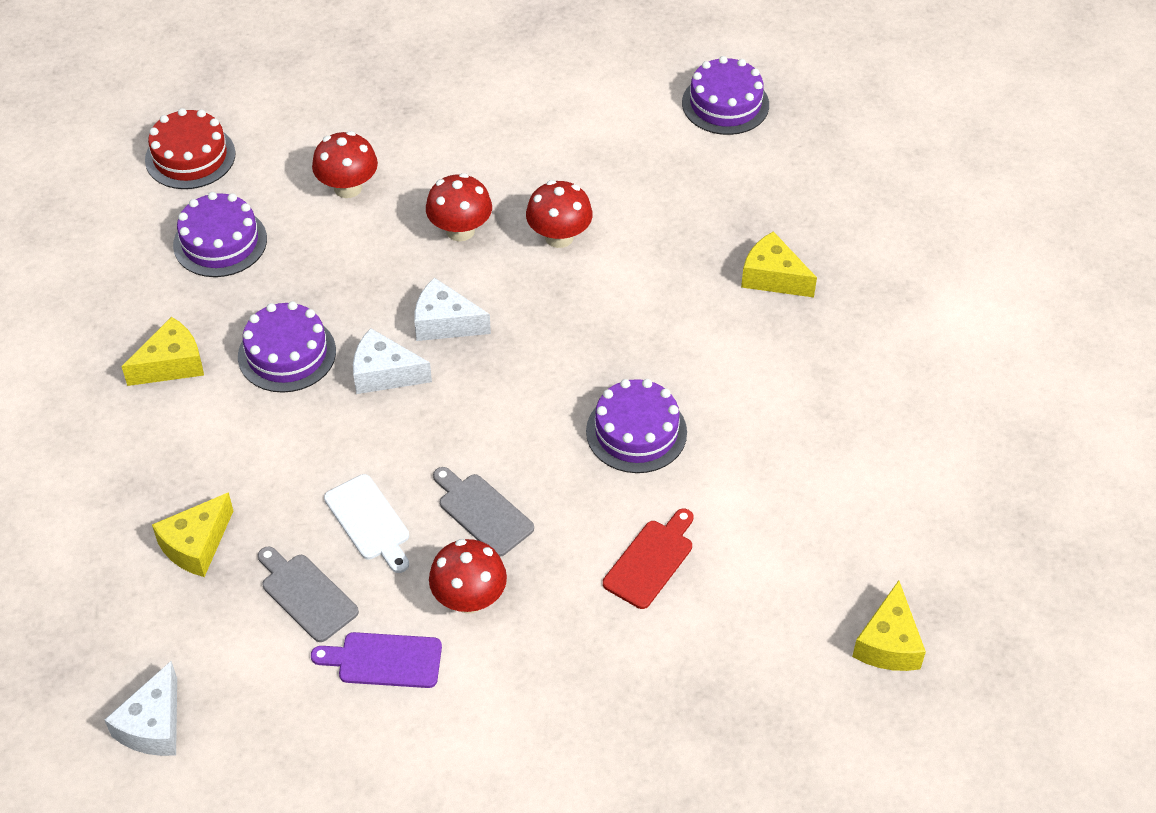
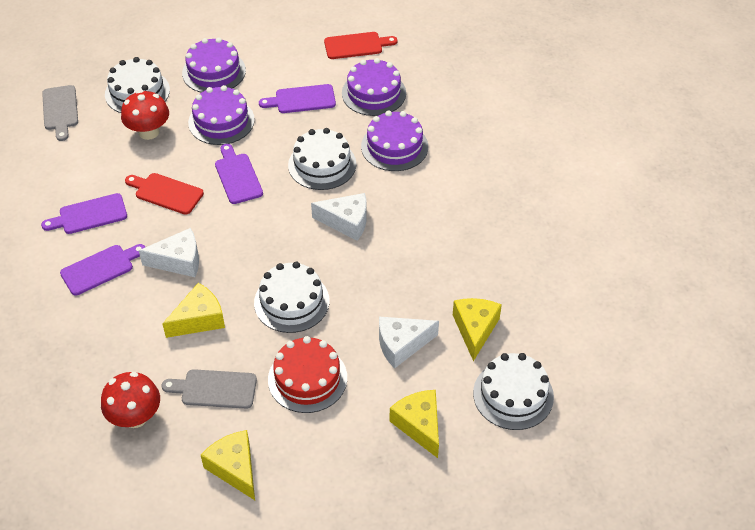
purple cutting board: [311,632,442,688] = 1 -> [41,193,127,234] [60,244,145,295] [215,144,263,204] [259,84,336,113] = 4
red cutting board: [603,509,693,609] = 1 -> [125,173,204,215] [324,32,397,59] = 2
red mushroom: [312,131,378,198] [426,173,492,241] [429,539,507,614] [526,180,593,248] = 4 -> [101,372,160,428] [121,90,169,140] = 2
white cake: none = 0 -> [105,57,170,113] [254,262,329,333] [288,128,356,190] [473,353,554,430] = 4
white cutting board: [324,474,409,573] = 1 -> none = 0

